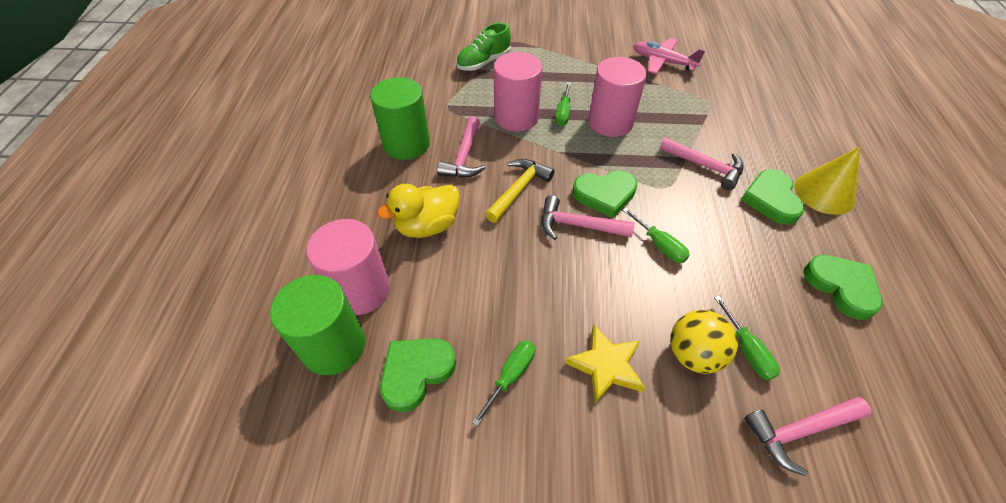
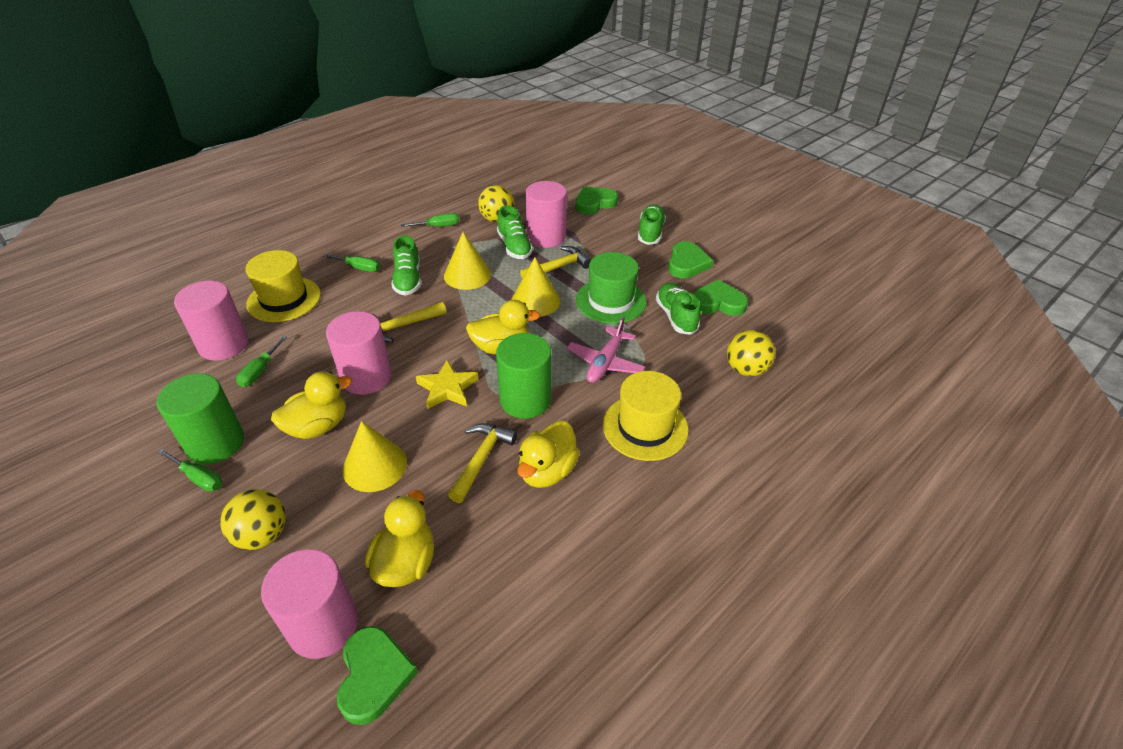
green hat: none = 0 -> [576,252,646,324] = 1
green shoe: [456,23,511,71] = 1 -> [392,235,421,296] [497,206,533,259] [638,204,666,245] [656,283,701,335] = 4
pink cylinder: [307,219,390,315] [493,52,542,132] [588,57,647,137] = 3 -> [174,280,249,361] [261,549,358,659] [326,311,392,395] [525,181,567,248] = 4
pink hammer: [437,116,485,178] [542,195,635,240] [659,137,744,190] [744,397,871,476] = 4 -> none = 0
yellow ball: [670,310,738,374] = 1 -> [220,489,286,550] [478,185,514,222] [727,330,775,376] = 3
yellow cone: [795,147,860,215] = 1 -> [342,421,407,492] [444,232,491,290] [511,257,560,317] = 3
yellow duck: [377,184,460,238] = 1 -> [271,372,352,439] [365,490,434,587] [466,300,540,354] [517,421,580,488] = 4
yellow hammer: [485,159,554,223] = 1 -> [373,302,447,342] [448,423,518,503] [520,246,592,279] = 3
yellow hat: none = 0 -> [245,250,321,322] [603,371,688,461] = 2

